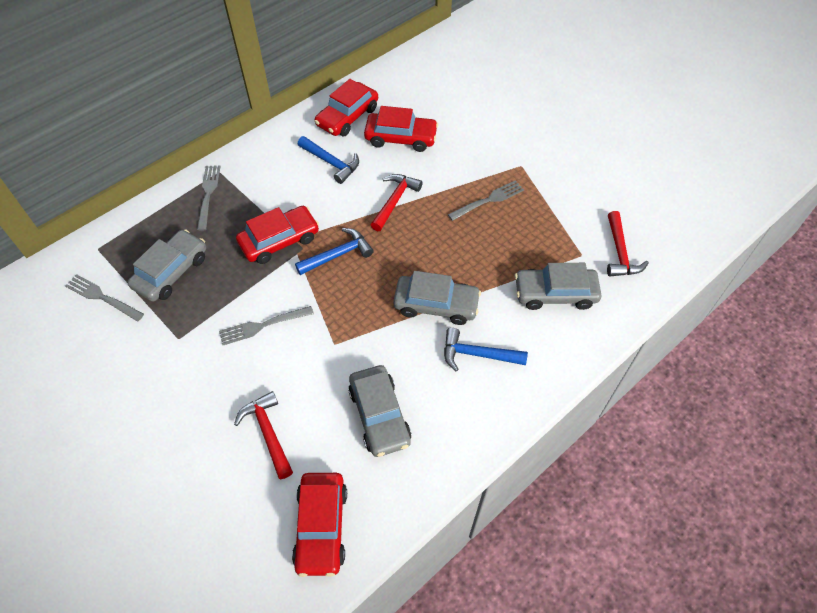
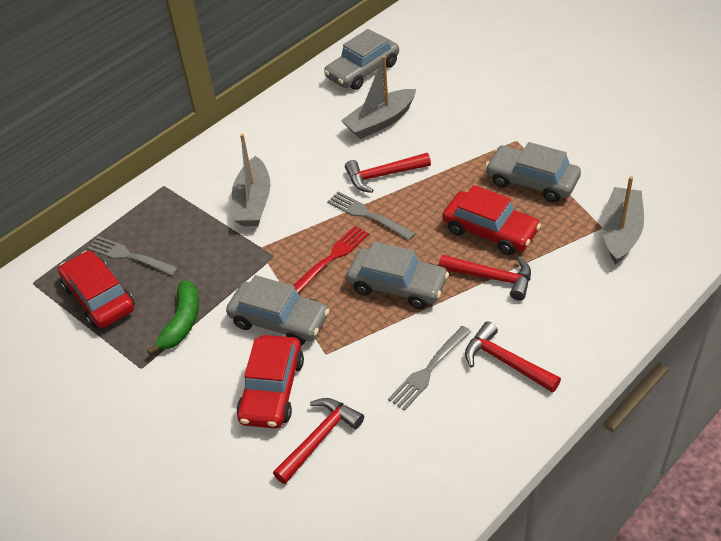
blue hammer: [295,228,374,275] [298,136,359,184] [444,328,528,372] = 3 -> none = 0
green banana: none = 0 -> [147,280,199,355] = 1
grey boat: none = 0 -> [232,134,270,226] [341,56,416,139] [602,176,644,264] = 3
grey fork: [65,274,144,322] [197,166,221,231] [219,306,314,345] [448,180,524,221] = 4 -> [87,236,178,276] [327,191,416,241] [388,326,471,411] = 3
red car: [236,206,319,264] [292,473,347,577] [315,79,378,136] [364,106,438,152] = 4 -> [58,251,135,328] [237,335,304,429] [443,185,541,255] = 3
red fork: none = 0 -> [293,226,369,294] = 1
red hammer: [234,391,293,479] [371,174,423,231] [607,211,649,277] = 3 -> [273,398,364,484] [345,153,431,193] [439,255,531,301] [465,321,561,393] = 4

